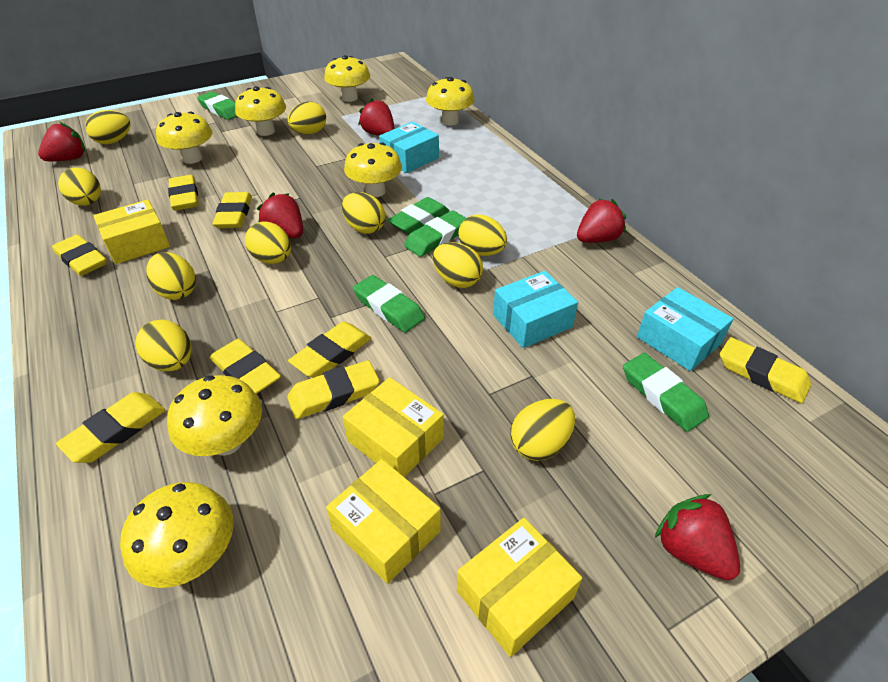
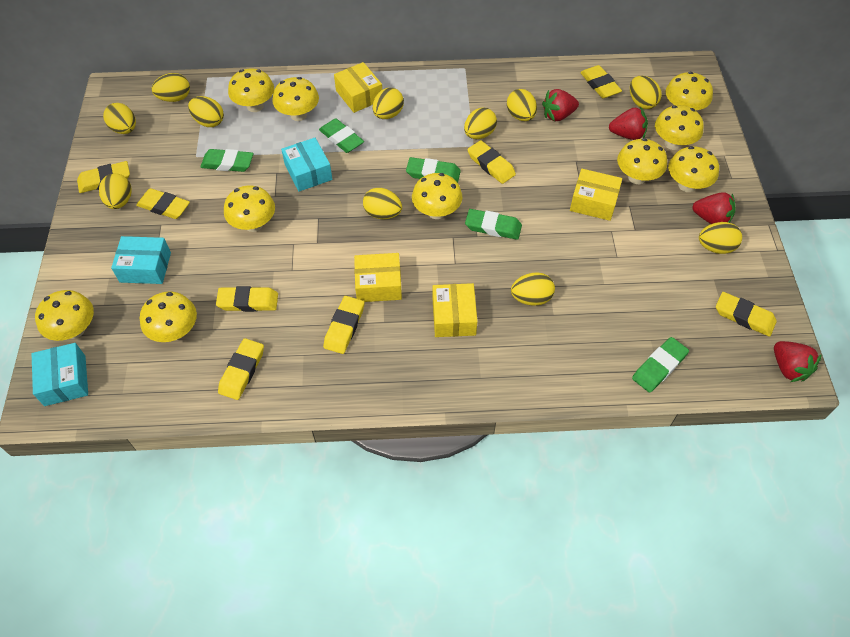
red strawberry: [38,122,85,161] [257,193,303,238] [358,98,394,136] [577,199,626,243] [655,494,740,581] = 5 -> [542,89,579,121] [609,107,648,140] [692,192,736,224] [774,341,822,382] = 4
yellow egg: [58,167,101,206] [85,110,130,144] [135,319,192,371] [146,252,196,300] [245,222,291,264] [288,101,326,134] [342,192,385,234] [433,242,483,288] [458,215,507,256] [510,399,575,461] = 10 -> [99,173,132,209] [103,103,136,134] [152,73,190,102] [188,96,224,127] [363,188,402,219] [373,88,404,119] [464,108,497,139] [507,89,537,121] [511,272,555,306] [630,76,662,109] [699,222,742,254] = 11
yellow mushroom: [120,482,234,588] [156,111,212,164] [167,375,262,456] [235,86,286,136] [324,55,370,102] [344,142,402,197] [426,77,475,125] = 7 -> [35,290,94,341] [140,291,197,342] [224,185,275,232] [228,68,274,112] [273,77,319,121] [412,173,462,219] [617,138,667,184] [655,105,704,150] [666,72,713,110] [668,146,719,192] = 10

